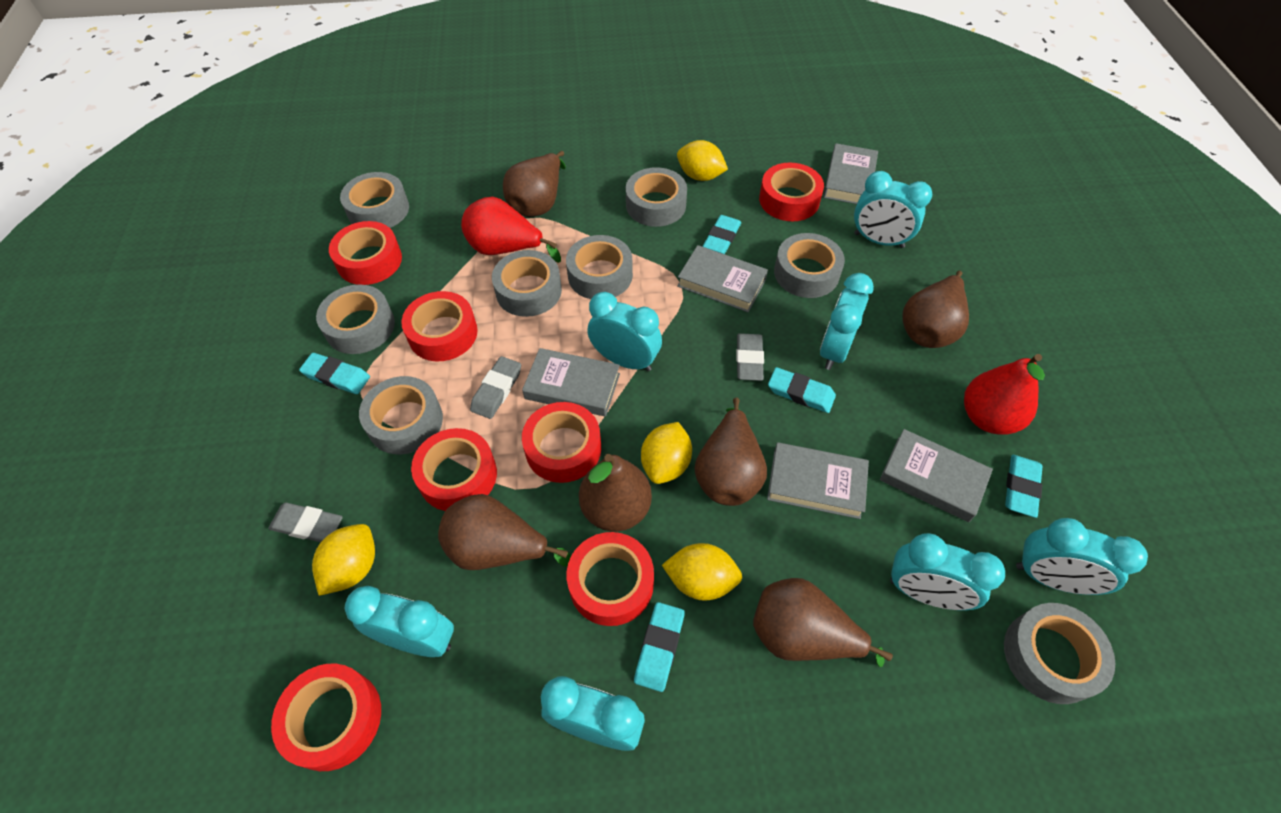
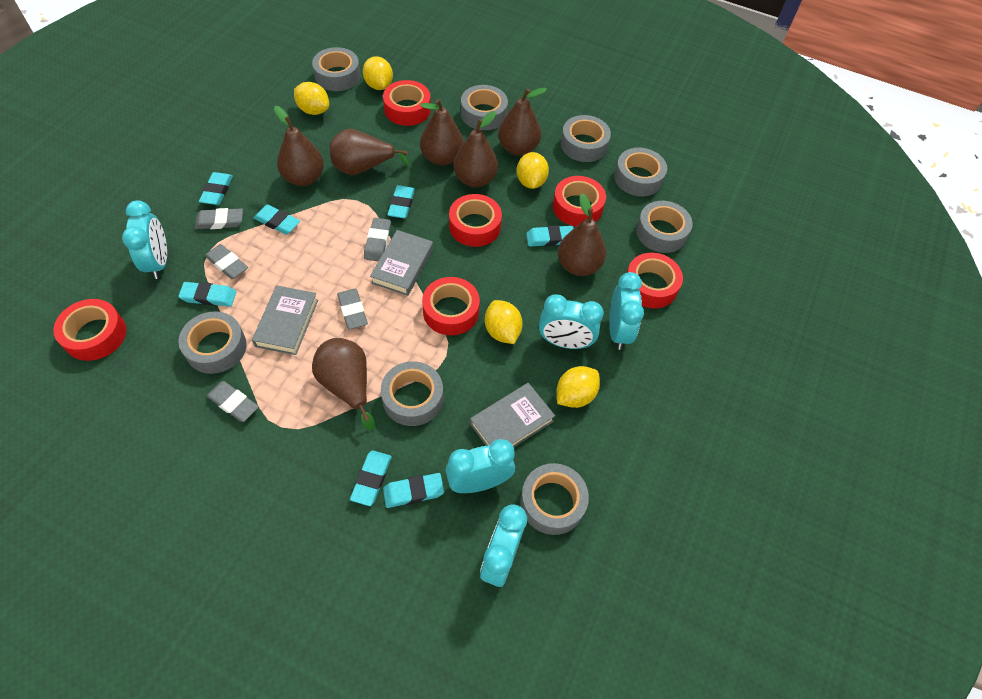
brown pear: [438,494,571,570] [503,151,566,217] [579,454,652,532] [694,398,767,506] [753,578,893,667] [903,271,969,348] = 6 -> [274,106,324,186] [312,338,375,430] [330,129,409,175] [420,99,464,166] [453,111,498,187] [498,87,547,156] [558,193,606,276] = 7
grey book: [522,348,620,416] [677,245,768,312] [767,442,869,519] [823,143,878,204] [880,429,993,522] = 5 -> [252,285,318,355] [370,230,433,296] [470,383,555,447] = 3
grey eraser: [268,503,343,542] [470,356,521,419] [736,333,764,381] = 3 -> [195,208,243,229] [205,244,248,279] [206,381,259,422] [337,289,368,329] [364,218,391,261] = 5
red pear: [461,197,561,263] [964,354,1045,434] = 2 -> none = 0
red tape: [271,664,381,771] [329,221,402,285] [401,291,478,361] [411,428,497,511] [522,402,601,483] [567,532,654,626] [759,163,824,221] = 7 -> [53,299,126,361] [383,80,431,126] [422,277,480,335] [449,194,502,247] [553,176,606,226] [627,253,683,308] = 6
turquoise clock: [345,586,454,657] [541,676,645,751] [587,292,662,371] [820,273,874,370] [854,171,932,248] [890,533,1005,610] [1016,518,1148,595] = 7 -> [122,200,167,279] [446,439,515,493] [480,505,527,587] [539,294,604,349] [609,272,644,350] = 5
turquoise eraser: [299,353,370,394] [634,602,685,692] [703,215,741,254] [768,367,836,413] [1005,455,1043,518] = 5 -> [178,282,236,306] [199,172,233,205] [254,204,300,235] [350,450,392,506] [383,473,444,508] [387,185,415,219] [526,225,574,246] = 7
yellow lemon: [312,524,375,596] [641,422,692,484] [662,543,742,601] [677,140,728,181] = 4 -> [294,82,329,115] [363,56,393,90] [485,300,523,344] [517,152,549,189] [557,366,600,408] = 5

